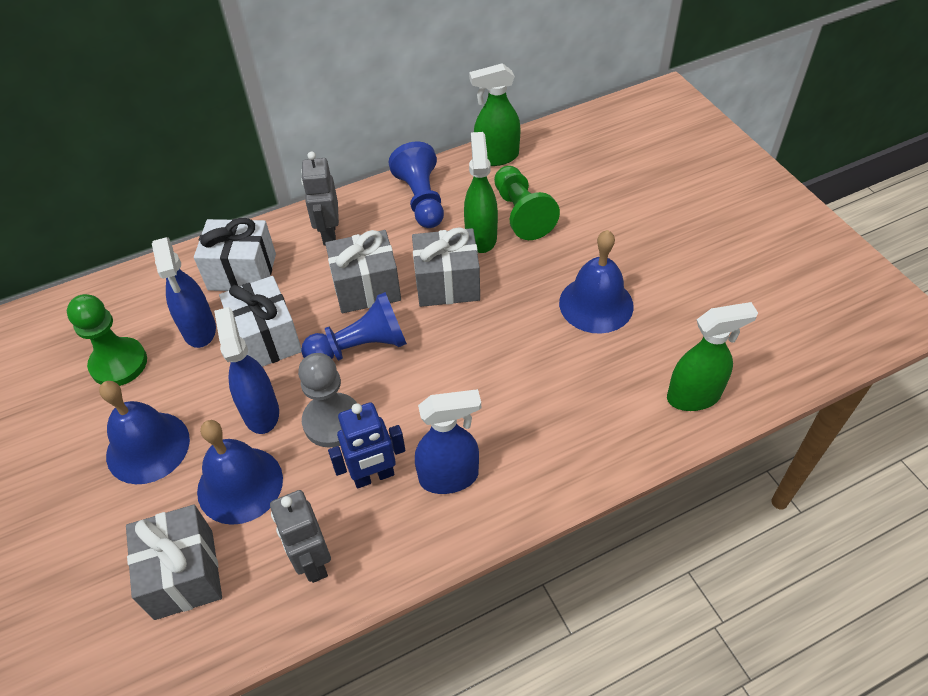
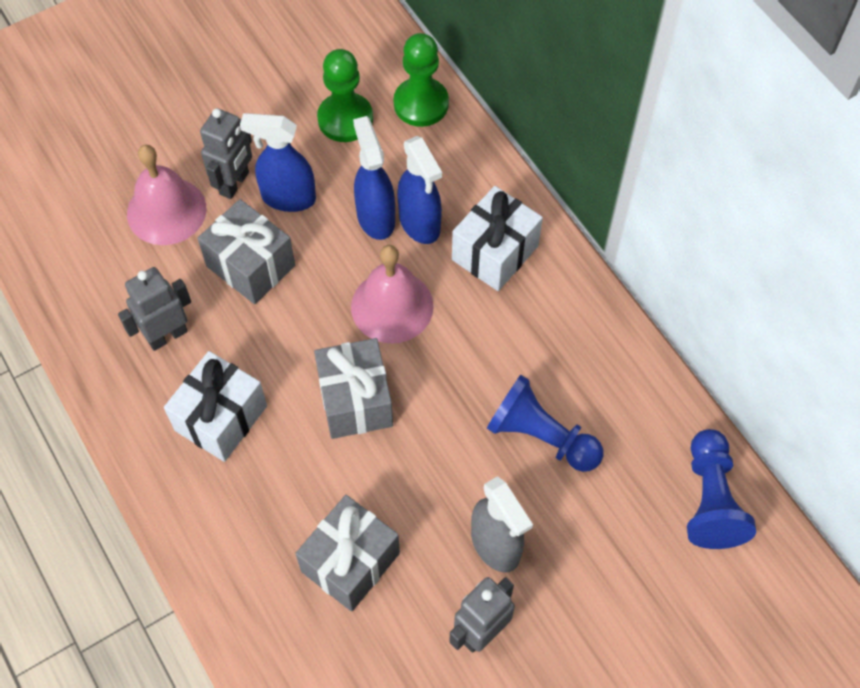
blue bell: [99,381,190,484] [197,420,283,525] [559,230,634,334] = 3 -> none = 0
blue robot: [328,402,405,489] = 1 -> none = 0
green spray bottle: [464,132,498,253] [469,63,521,166] [667,302,758,411] = 3 -> none = 0
grey pawn: [298,353,357,448] = 1 -> none = 0
grey robot: [270,490,331,583] [301,152,339,246] = 2 -> [118,267,191,351] [200,108,252,199] [449,577,515,652] = 3
grey spray bottle: none = 0 -> [471,476,533,573] = 1
pink bell: none = 0 -> [127,145,206,245] [351,245,434,344] = 2

